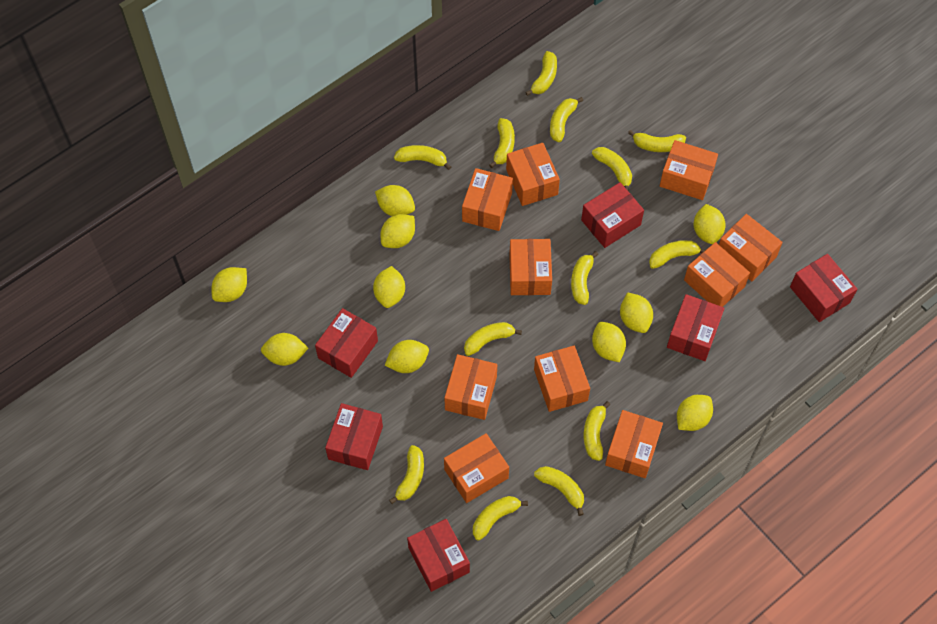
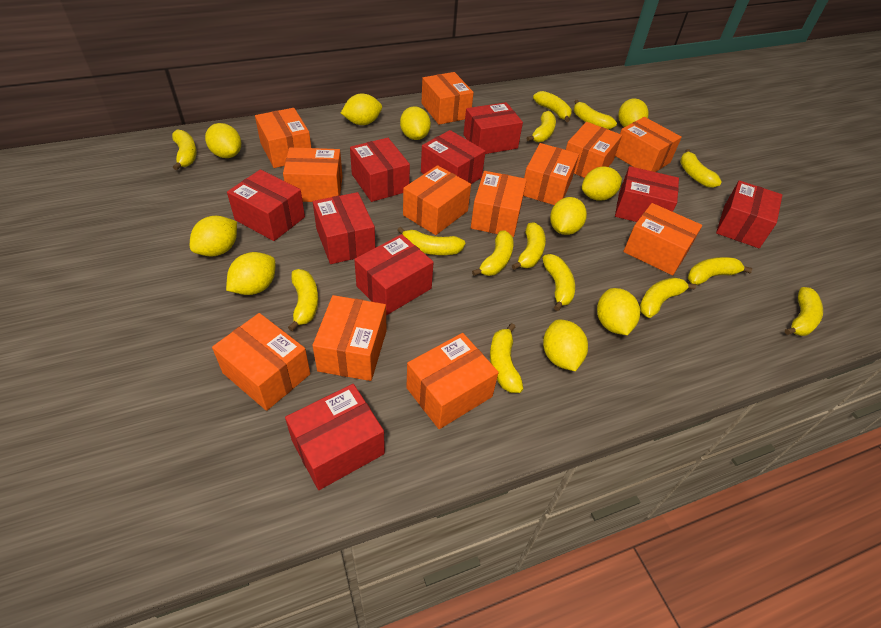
orange box: [444,354,497,420] [444,433,509,503] [462,168,513,231] [506,143,560,206] [509,239,552,295] [534,346,590,412] [605,410,663,478] [660,140,718,200] [684,242,750,307] [719,214,783,281] = 10 -> [212,313,310,411] [255,108,311,168] [283,147,343,202] [312,295,387,381] [403,165,471,235] [406,333,499,429] [421,72,474,125] [471,171,527,237] [523,143,579,205] [566,122,622,178] [615,117,682,172] [623,203,702,276] = 12
red box: [315,308,378,378] [325,403,383,470] [407,519,470,592] [581,182,644,248] [667,294,725,361] [790,254,857,322] = 6 -> [227,169,305,241] [285,384,385,490] [313,192,375,264] [350,138,410,202] [354,234,434,315] [421,130,486,184] [463,102,523,154] [615,166,679,222] [716,180,782,248] = 9
yellow banana: [389,445,424,504] [394,145,451,170] [464,322,522,356] [473,496,528,541] [489,118,515,168] [525,51,557,96] [534,466,584,516] [550,97,583,142] [571,251,599,305] [584,401,611,461] [592,147,632,192] [628,130,686,152] [649,240,706,269] = 13 -> [172,130,197,170] [288,269,318,331] [397,227,465,255] [472,231,514,276] [490,323,523,393] [512,223,546,270] [527,111,556,142] [533,91,572,122] [542,254,575,311] [574,100,617,129] [640,277,696,318] [680,149,722,188] [688,257,752,285] [785,287,823,336] = 14

